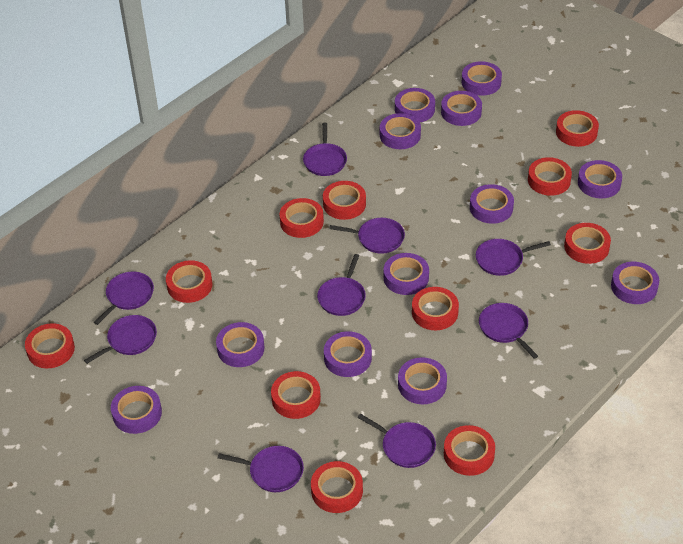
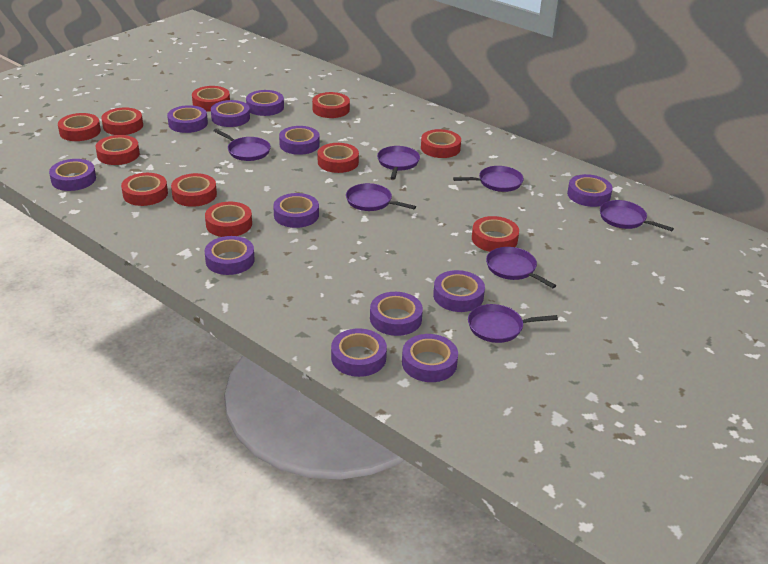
purple pan: [84,315,157,364] [94,271,154,325] [218,446,304,492] [303,123,347,176] [317,254,366,316] [329,218,405,254] [358,414,436,468] [476,239,551,276] [479,303,538,359] = 9 -> [213,129,271,161] [346,183,416,211] [377,146,420,180] [453,166,524,192] [468,304,558,343] [486,247,556,288] [600,200,674,231] = 7

